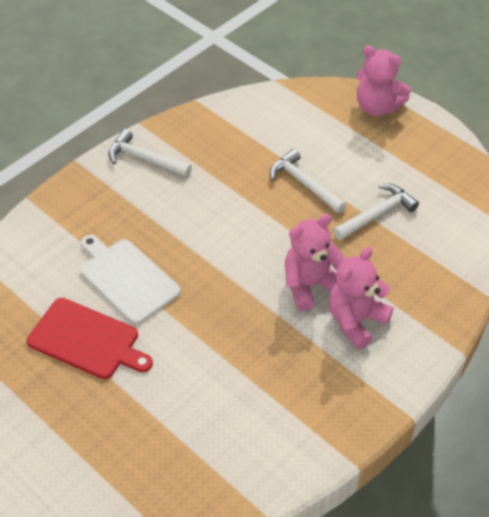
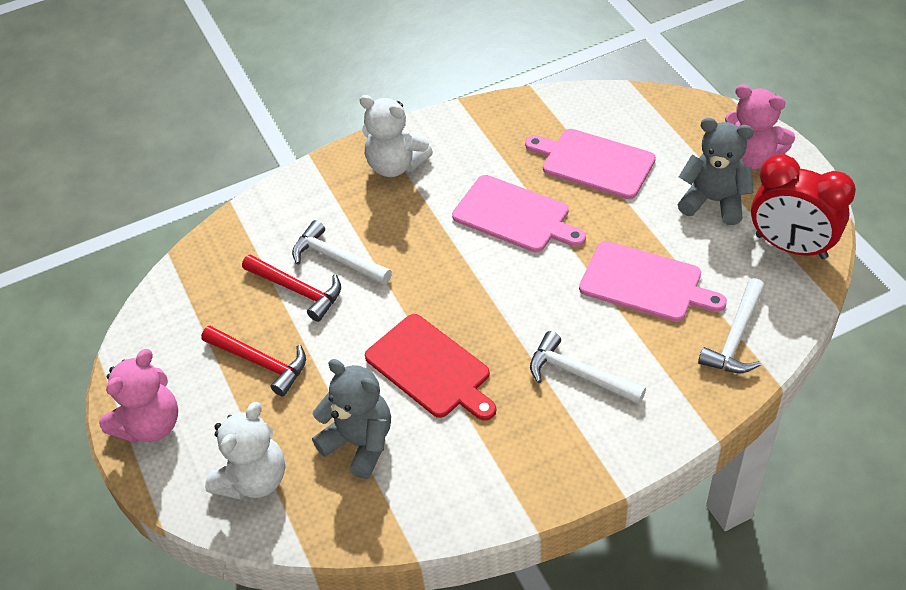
grey teddy bear: none = 0 -> [312,359,391,479] [677,118,754,225] = 2
pink cutting board: none = 0 -> [452,175,586,252] [525,129,656,199] [579,241,727,322] = 3
pink teddy bear: [285,214,345,311] [328,247,393,350] [357,45,411,116] = 3 -> [99,349,178,443] [725,84,795,170] = 2
red clock: none = 0 -> [751,154,856,259] = 1
red hammer: none = 0 -> [201,326,306,396] [242,254,341,322] = 2
white cutting board: [80,235,181,325] = 1 -> none = 0
white teddy bear: none = 0 -> [205,402,285,500] [359,95,433,177] = 2

